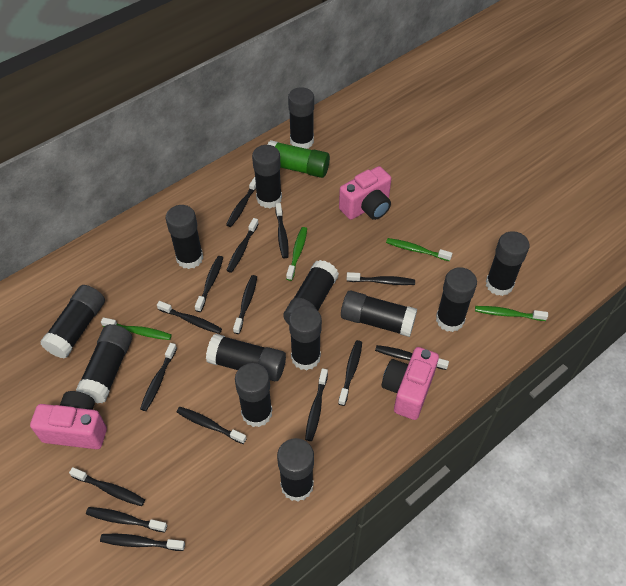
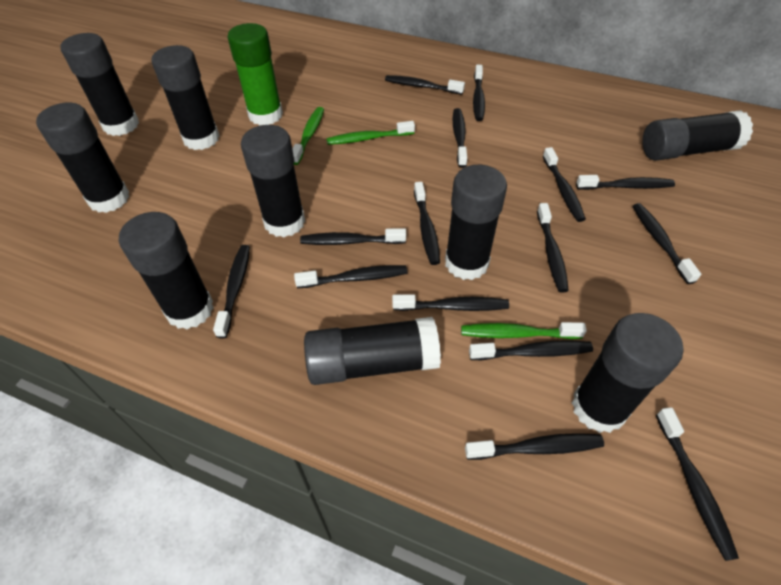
black glue stick: [40,285,105,359] [76,324,132,403] [166,205,203,269] [206,334,286,381] [235,363,272,427] [252,145,282,208] [277,438,314,502] [283,260,339,324] [288,87,314,149] [289,306,322,370] [341,290,417,337] [436,267,477,332] [486,231,530,296] = 13 -> [36,102,130,213] [60,33,139,136] [119,212,214,329] [151,45,219,150] [241,125,305,237] [304,317,441,385] [445,165,507,280] [572,313,683,433] [642,110,753,161] = 9
green toothbrush: [101,317,172,340] [286,227,307,281] [386,238,452,261] [475,306,548,321] = 4 -> [292,107,324,165] [326,121,415,145] [461,322,587,339] = 3
pink camera: [30,391,107,449] [339,166,391,220] [382,347,439,420] = 3 -> none = 0

